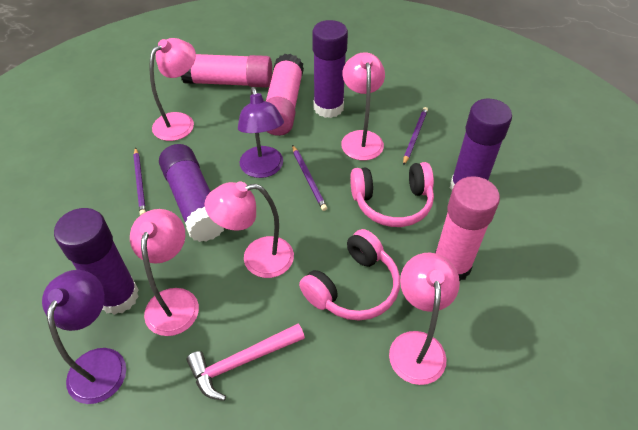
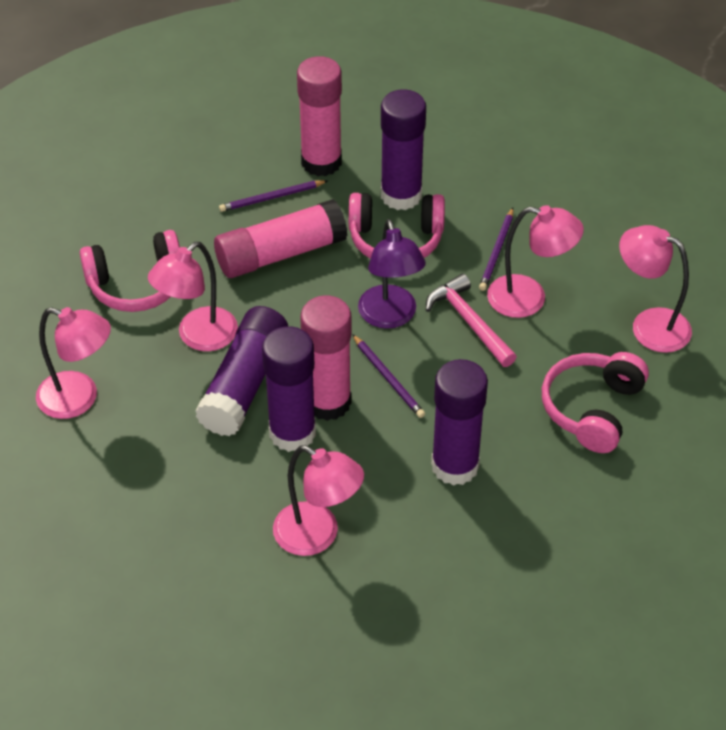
pink headphones: [299,229,400,321] [350,162,434,227] = 2 -> [80,230,180,312] [349,193,445,259] [542,352,649,453] = 3
purple lamp: [42,270,126,404] [238,87,284,178] = 2 -> [358,219,426,329] = 1

